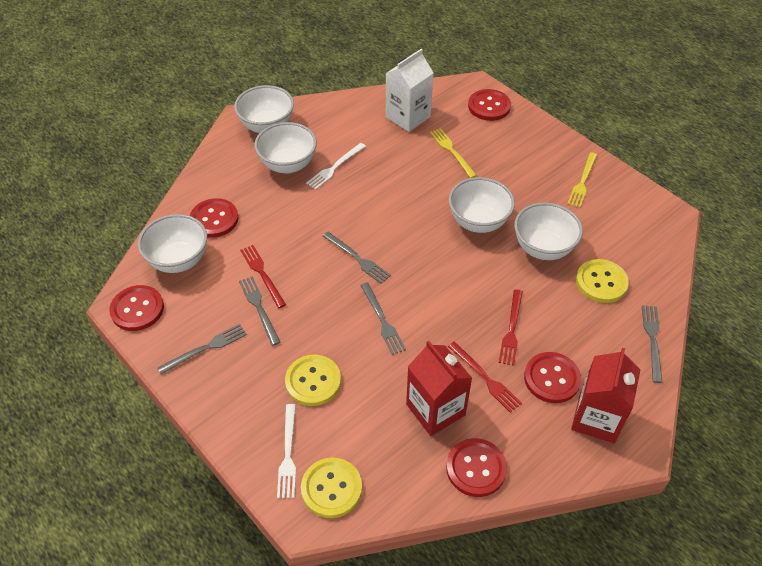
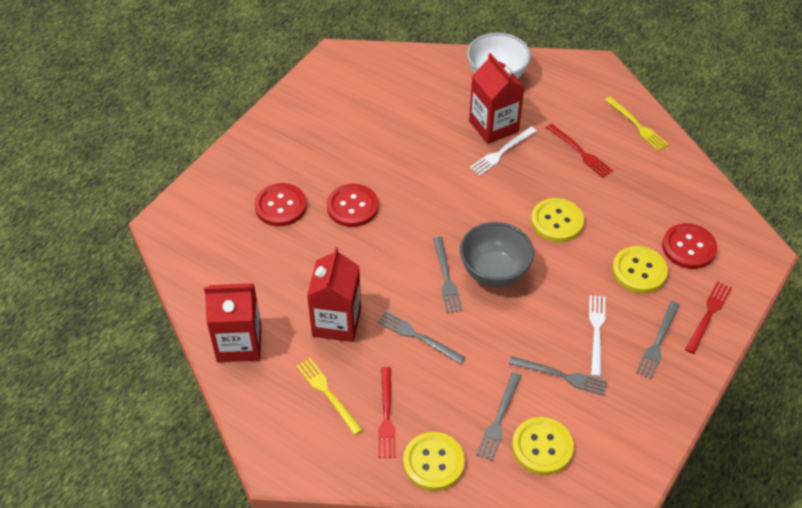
grey bowl: none = 0 -> [460,222,534,287] = 1
red button: [109,285,164,331] [190,198,238,238] [446,438,507,497] [468,89,511,121] [524,352,581,403] = 5 -> [255,183,307,226] [327,184,379,227] [662,223,717,269] = 3
red carton: [406,341,472,436] [571,348,641,443] = 2 -> [204,283,261,362] [307,247,361,342] [469,53,524,144] = 3
white bowl: [138,214,207,273] [234,85,294,133] [254,122,317,174] [449,177,515,233] [514,202,583,260] = 5 -> [467,33,531,79] = 1
white carton: [385,49,433,132] = 1 -> none = 0
yellow button: [285,355,341,406] [301,458,362,518] [576,259,629,303] = 3 -> [403,432,465,491] [512,417,574,475] [531,198,584,242] [612,246,668,293] = 4

